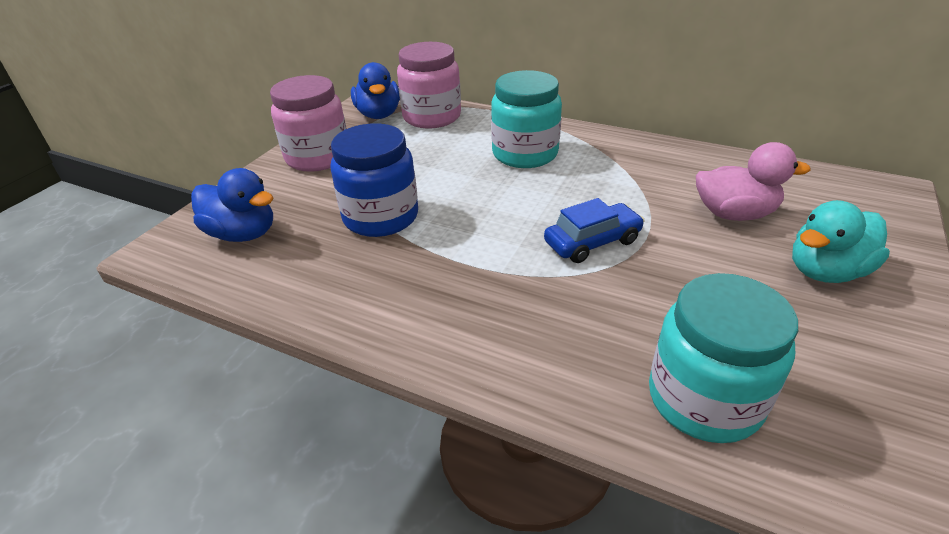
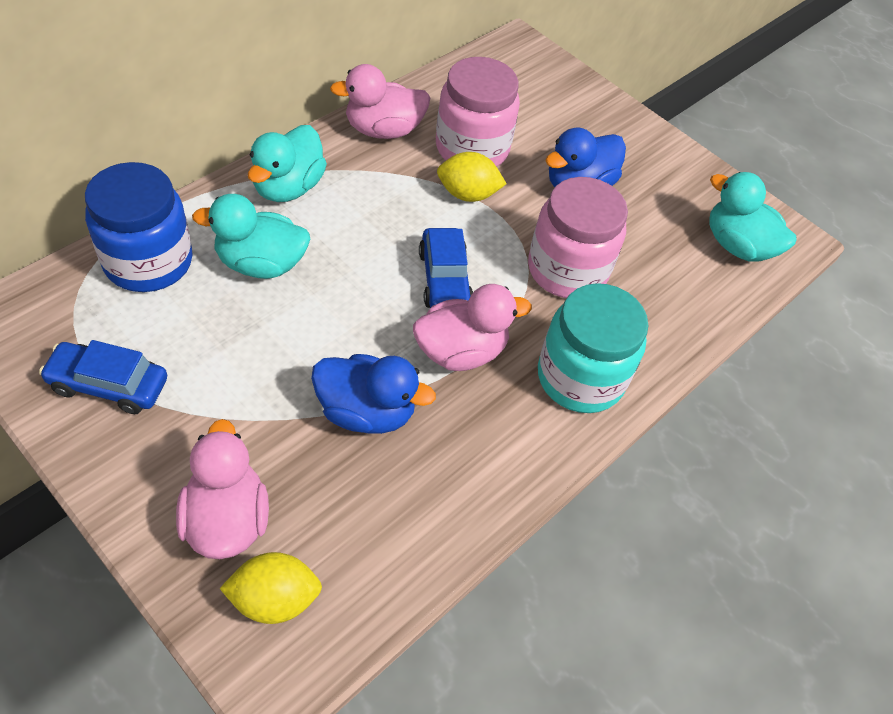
blue car: [544,198,645,263] = 1 -> [39,340,167,414] [419,228,473,308] = 2
pink duck: [696,142,811,221] = 1 -> [176,419,269,559] [330,64,430,139] [413,284,532,371] = 3
turquoise duck: [792,200,890,283] = 1 -> [192,194,310,279] [248,125,327,202] [710,172,796,261] = 3
turquoise jar: [491,70,562,168] [649,273,798,443] = 2 -> [538,283,648,413] = 1
yellow lemon: none = 0 -> [219,552,322,624] [437,152,507,202] = 2

